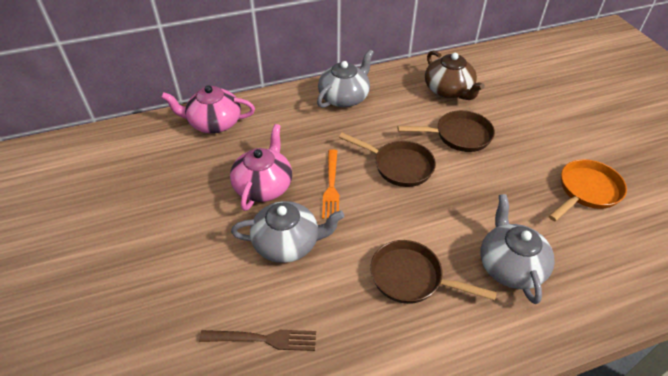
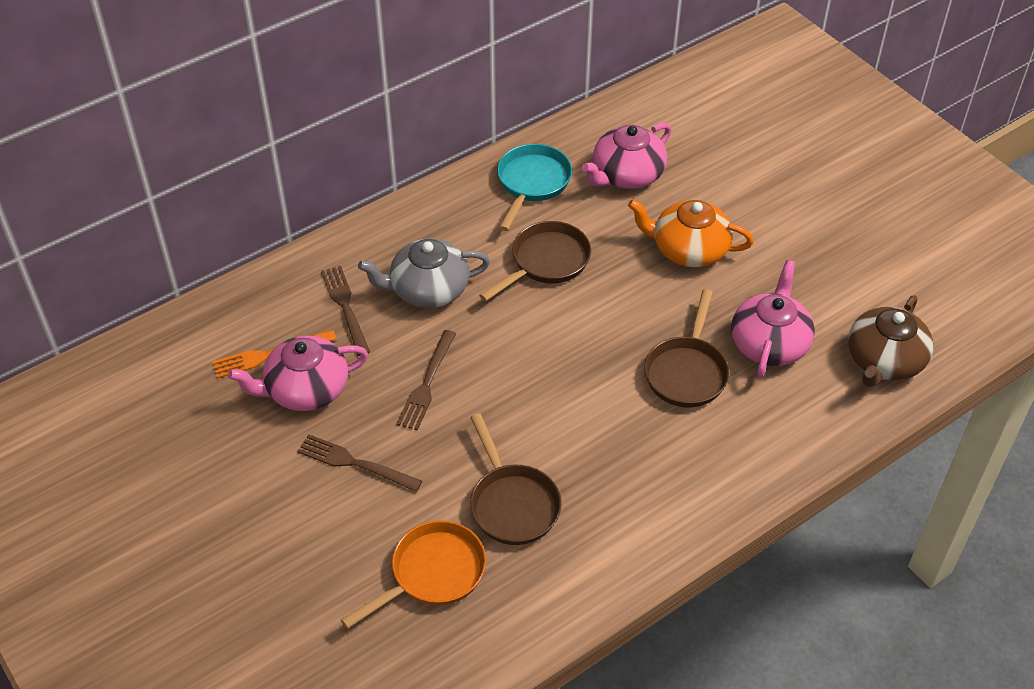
brown fork: [199,330,316,351] = 1 -> [297,434,422,492] [321,266,370,356] [396,330,456,431] = 3
grey teapot: [231,201,344,263] [317,49,374,108] [480,194,555,304] = 3 -> [358,238,490,308] = 1
orange teapot: none = 0 -> [628,199,754,267] = 1
pink teapot: [161,85,255,133] [230,124,292,211] = 2 -> [228,336,368,411] [582,123,671,189] [731,260,815,378] = 3
turquoise pan: none = 0 -> [497,144,572,231] = 1

